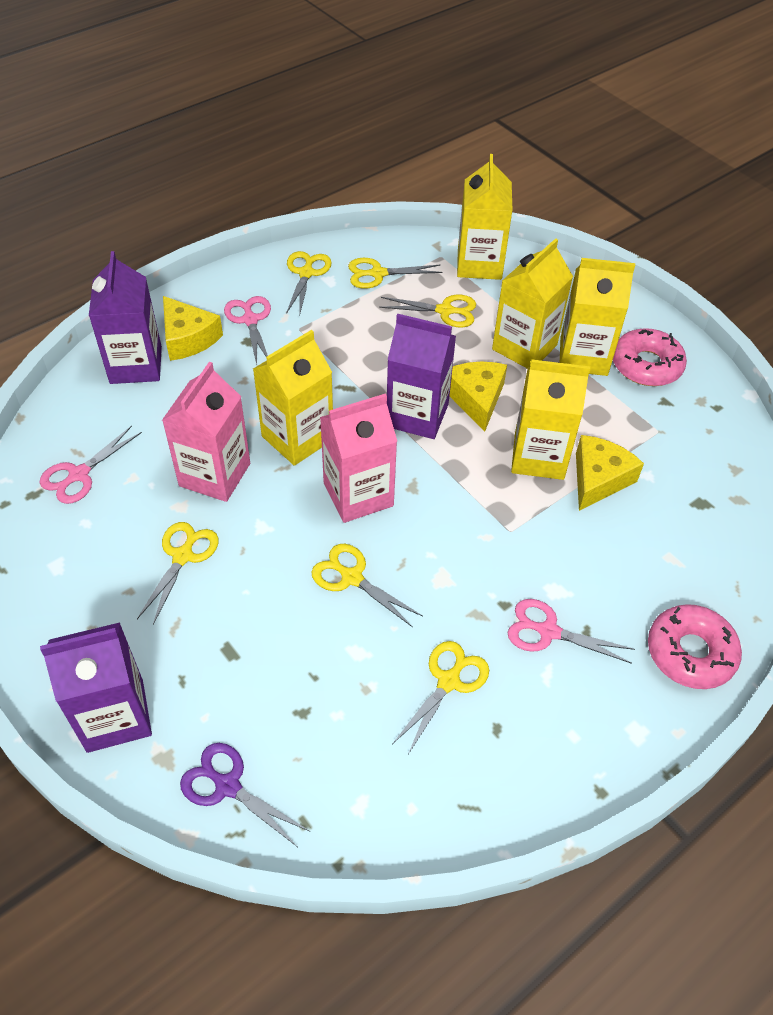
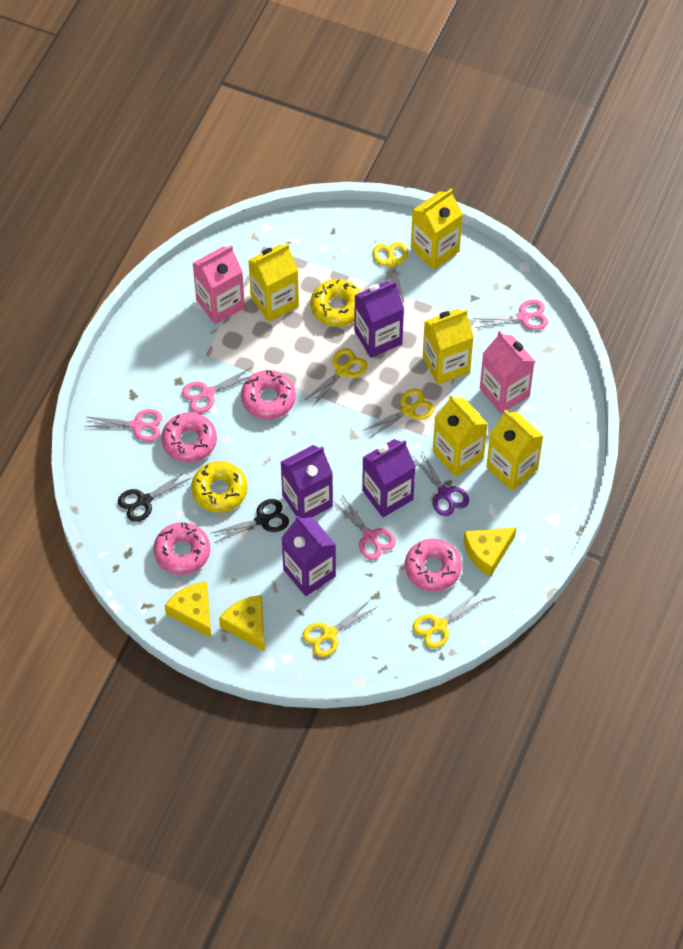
black scissors: none = 0 -> [118,470,191,522] [212,499,289,543] = 2
pink donut: [613,328,687,386] [648,604,742,689] = 2 -> [154,522,210,575] [161,412,217,463] [241,370,296,420] [405,539,462,591] = 4
pink scissors: [39,426,142,504] [224,296,271,365] [508,599,635,664] = 3 -> [85,409,162,441] [182,368,250,413] [334,495,396,560] [473,299,548,330] = 4
purple carton: [40,623,152,753] [89,251,162,384] [387,314,456,439] = 3 -> [281,445,333,518] [282,515,336,596] [354,281,404,358] [362,439,416,517] = 4
yellow donut: none = 0 -> [191,461,247,513] [311,279,361,327] = 2
yellow scissors: [137,522,219,625] [286,251,332,316] [311,544,423,627] [348,258,442,289] [379,295,476,328] [393,641,489,754] = 6 -> [302,600,377,657] [305,348,367,407] [362,389,435,439] [373,242,408,302] [413,591,485,648] = 5

